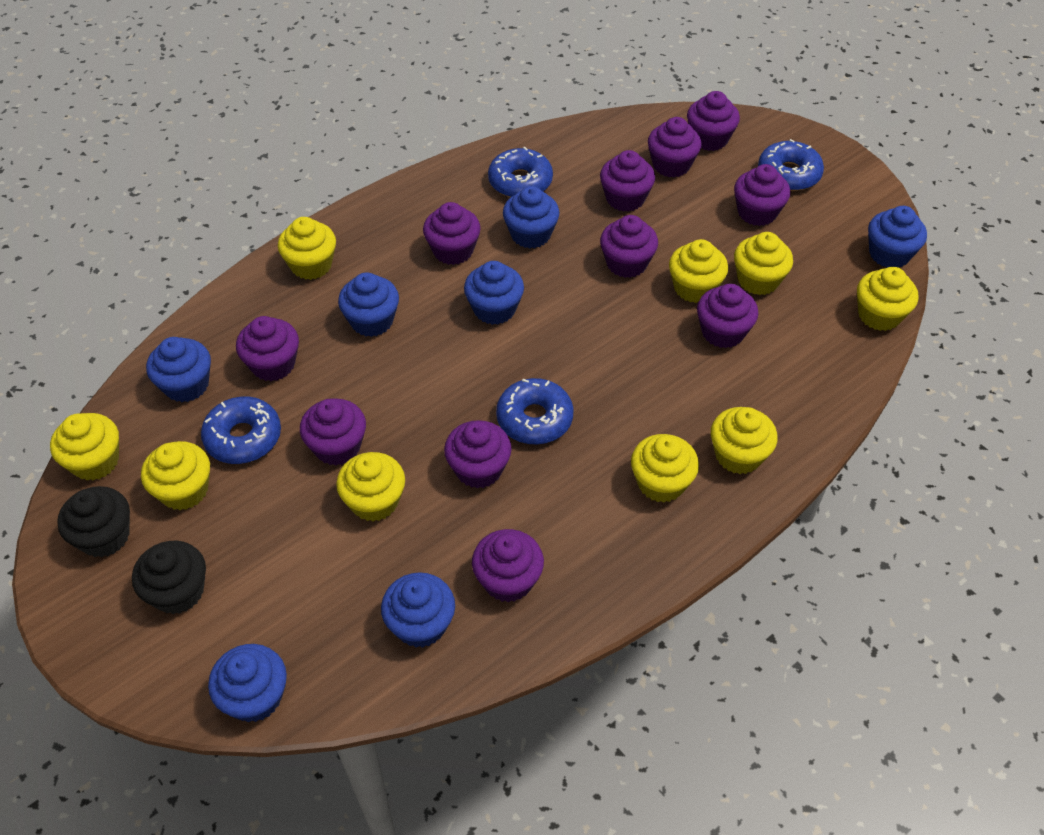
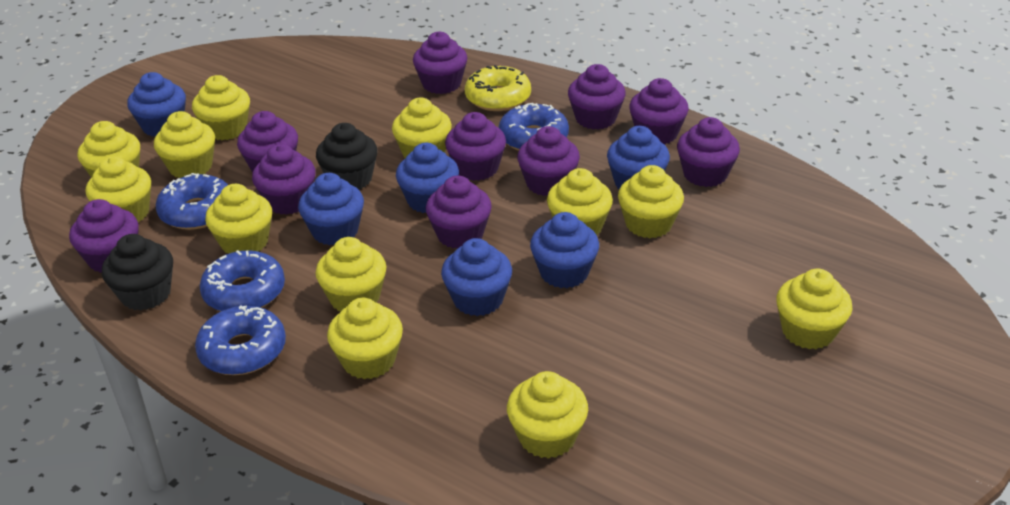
blue cupcake: [146,337,211,402] [208,644,287,722] [338,272,399,337] [381,572,455,648] [464,261,524,325] [503,186,560,248] [868,206,927,268] = 7 -> [127,72,186,136] [298,173,364,245] [396,143,459,213] [441,238,512,316] [530,212,599,288] [607,126,670,189] = 6
purple cupcake: [236,316,299,381] [300,398,366,466] [423,202,481,265] [444,420,512,488] [472,529,544,602] [600,150,655,212] [600,215,658,278] [648,117,702,177] [687,91,740,151] [697,284,759,348] [734,164,790,226] = 11 -> [69,199,139,273] [237,111,298,172] [252,144,316,215] [413,31,467,94] [426,175,492,249] [445,112,506,181] [517,126,580,196] [568,64,626,130] [629,78,689,144] [677,117,740,187] = 10
yellow cupcake: [50,413,119,481] [141,441,210,510] [278,217,336,280] [336,452,405,522] [631,434,699,503] [669,239,728,303] [711,407,778,474] [734,232,793,295] [857,267,918,331] = 9 -> [78,121,140,178] [86,156,151,223] [154,111,215,178] [192,75,250,140] [205,184,272,254] [316,237,387,311] [327,298,403,379] [392,98,452,158] [507,371,588,459] [547,168,613,236] [618,165,684,238] [776,269,852,349] = 12
yellow donut: none = 0 -> [465,65,531,111] = 1

